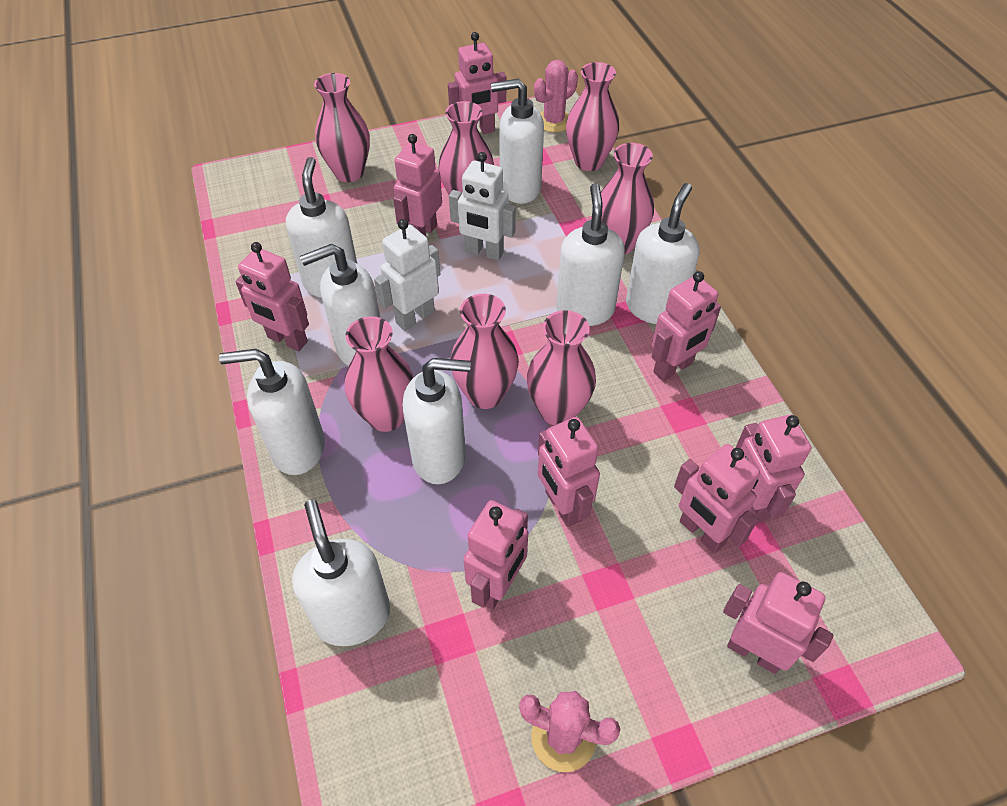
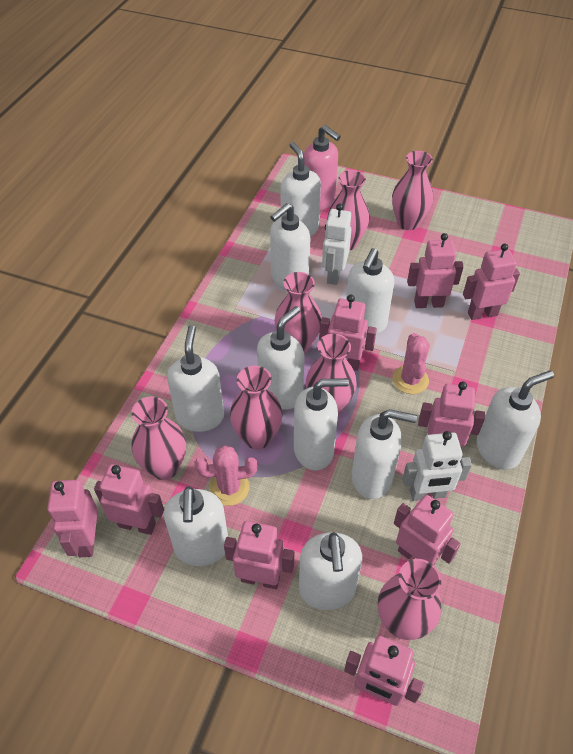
pink soap dispenser: none = 0 -> [304,125,341,211] = 1
white soap dispenser: [219,349,325,475] [286,157,357,298] [292,500,390,646] [300,244,380,366] [403,358,471,484] [491,79,544,204] [556,183,625,326] [626,183,700,324] = 8 -> [164,486,228,566] [167,325,224,432] [257,306,305,410] [270,203,310,290] [280,142,321,237] [294,378,349,470] [299,532,362,610] [346,248,394,334] [352,409,417,499] [477,370,554,470] = 10

